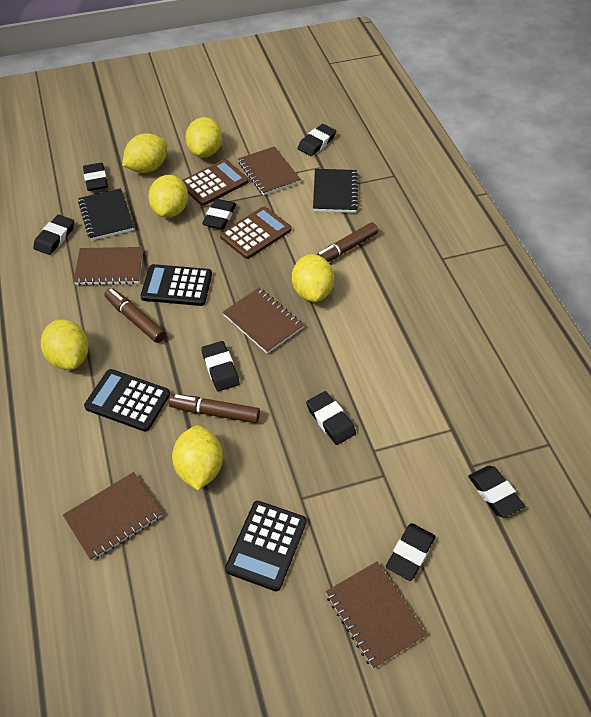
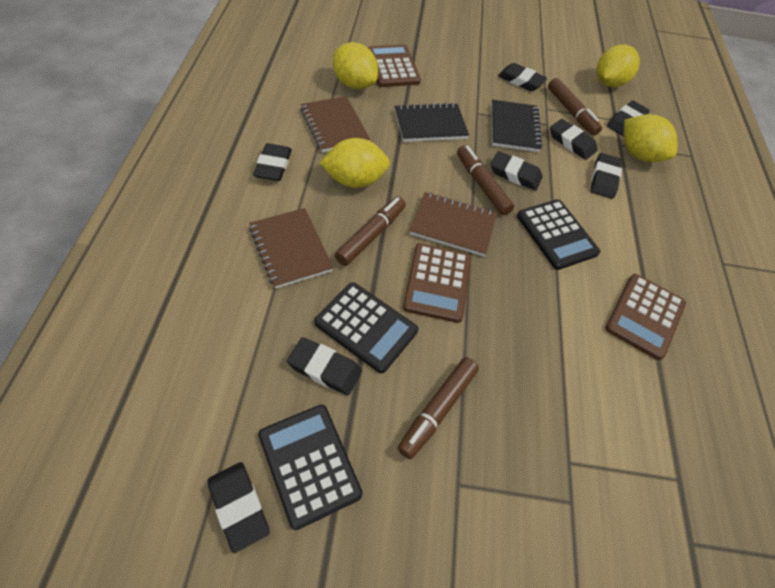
brown calculator: [182,159,248,206] [220,207,292,259] = 2 -> [367,44,421,87] [403,243,471,323] [605,274,686,360] = 3
brown marker: [104,288,166,343] [169,394,260,423] [316,222,378,262] = 3 -> [335,197,406,266] [398,357,479,459] [457,145,514,215] [548,78,602,136] = 4
brown notebook: [63,472,163,561] [73,247,143,285] [223,288,304,354] [238,146,301,195] [326,562,427,669] = 5 -> [249,208,333,289] [301,96,370,152] [410,192,497,256] = 3
yellow lemon: [41,320,89,370] [122,133,167,173] [148,175,188,218] [172,425,223,490] [185,117,222,158] [292,254,334,302] = 6 -> [319,138,390,188] [333,42,378,89] [596,44,640,87] [624,114,678,162] = 4

